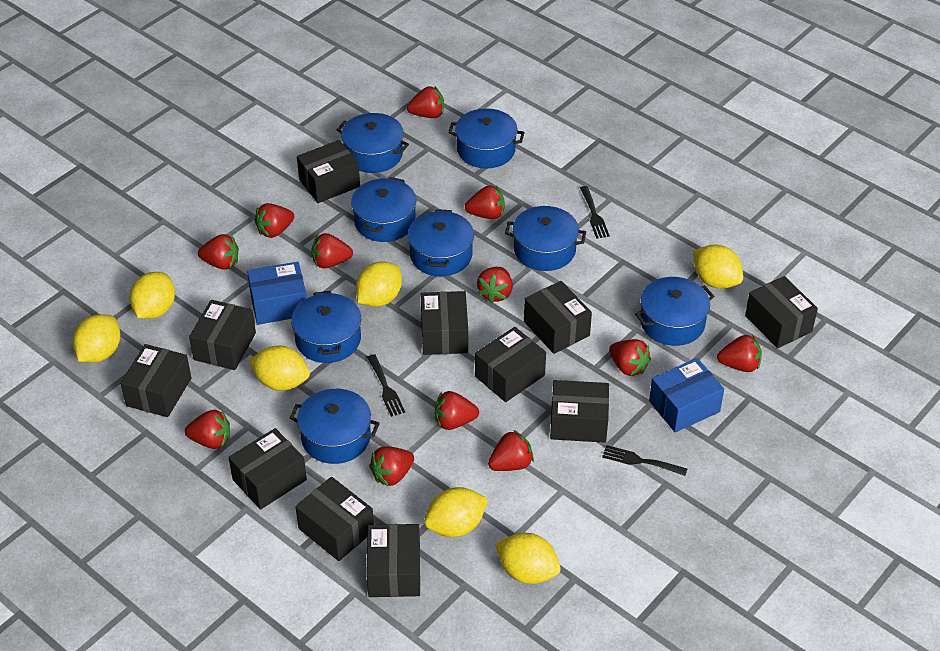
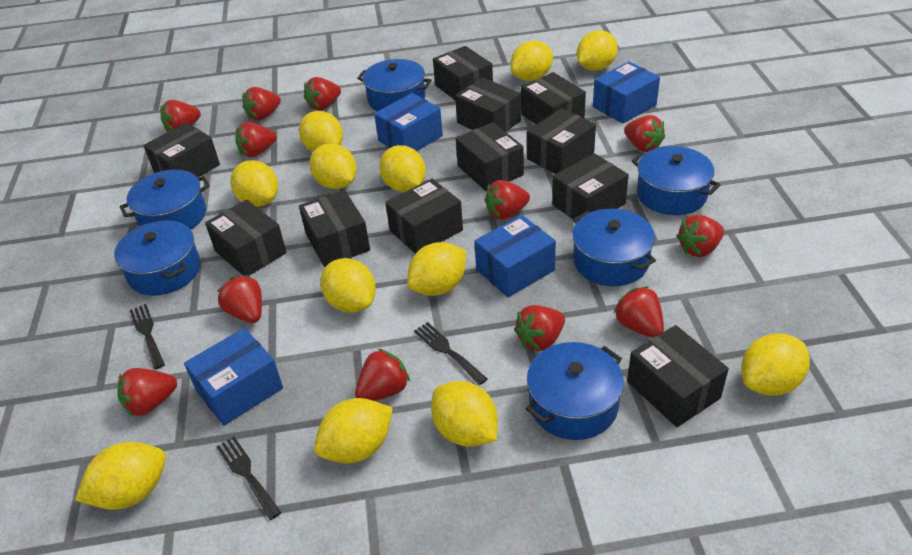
blue box: [247,262,307,325] [649,358,724,432] = 2 -> [184,328,283,426] [374,93,443,151] [474,215,556,297] [593,62,660,124] = 4
blue pot: [290,389,380,464] [291,291,361,363] [336,113,409,173] [351,177,417,242] [408,209,474,276] [448,108,525,168] [505,206,586,271] [635,277,715,346] = 8 -> [114,220,200,296] [120,169,210,230] [357,59,432,111] [525,342,624,440] [572,209,656,286] [632,146,720,215] = 6
yellow lemon: [73,314,120,363] [130,272,175,319] [249,345,310,391] [356,261,402,307] [424,487,488,537] [495,533,561,584] [693,244,743,289] = 7 -> [75,442,166,510] [230,160,278,207] [299,111,343,152] [309,143,357,189] [314,398,393,464] [320,258,376,313] [379,145,426,192] [407,242,466,296] [431,381,498,447] [510,41,553,81] [577,30,618,71] [741,334,810,396] = 12

